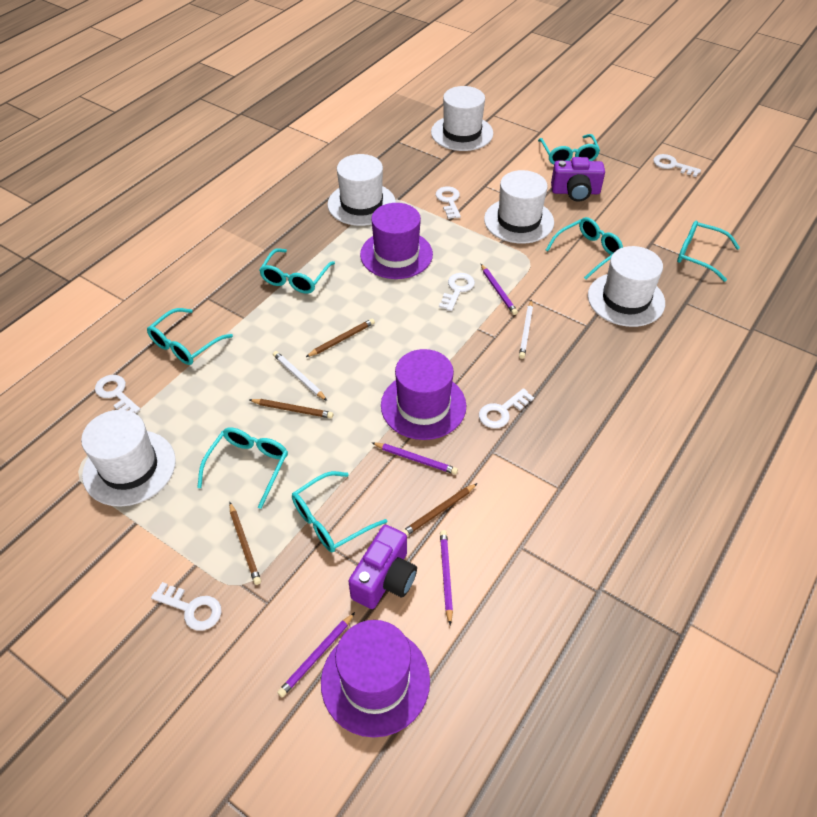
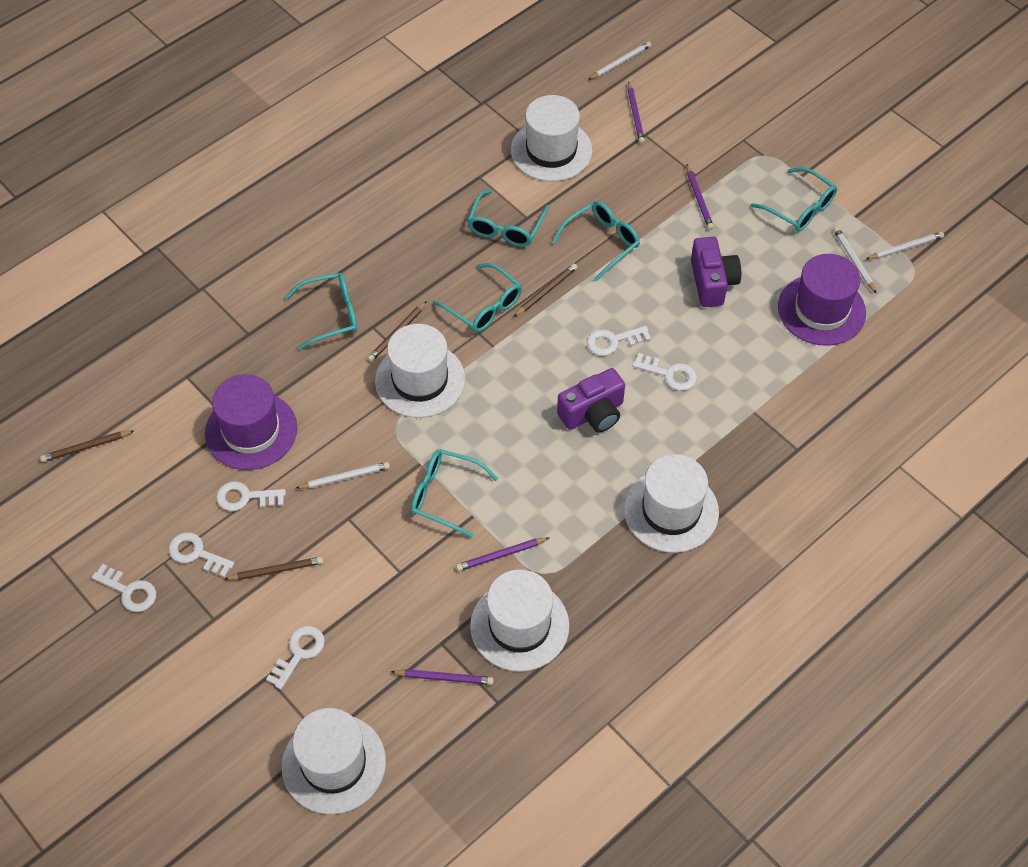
purple hat: [321,620,430,737] [360,203,433,279] [381,349,466,440] = 3 -> [205,374,297,470] [778,254,866,346] = 2
turquoise glasses: [147,308,233,365] [197,428,288,509] [259,249,335,294] [292,471,387,552] [538,134,600,164] [546,217,623,279] [677,221,740,282] = 7 -> [285,273,358,350] [411,449,498,538] [433,263,522,332] [467,189,549,247] [552,201,640,281] [751,167,837,232] = 6
white pencil: [273,351,327,401] [519,300,533,359] = 2 -> [296,462,390,489] [588,42,651,80] [833,227,877,294] [866,232,944,259] = 4

